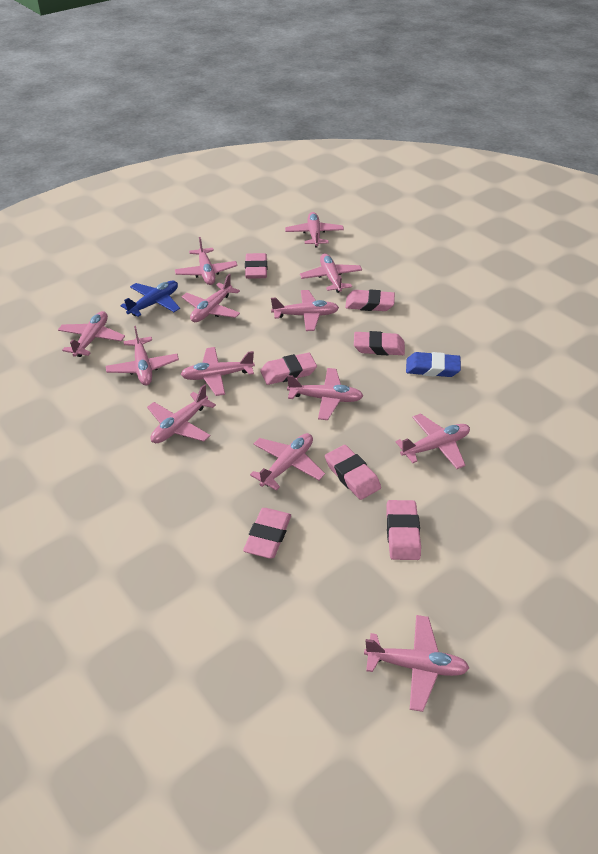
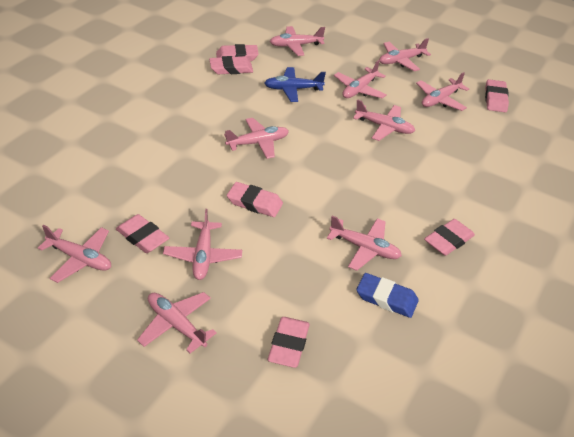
pink plane: [58,311,125,357] [105,326,179,385] [147,384,216,443] [175,237,238,285] [180,347,255,396] [182,274,240,322] [250,433,325,491] [271,290,339,331] [285,212,344,248] [287,368,363,420] [300,253,362,293] [364,615,469,712] [396,413,470,469] = 13 -> [38,225,111,283] [137,292,217,353] [163,209,242,280] [224,118,289,159] [270,26,325,56] [327,216,402,271] [334,60,386,99] [353,99,415,141] [379,38,431,71] [416,72,469,111] = 10

